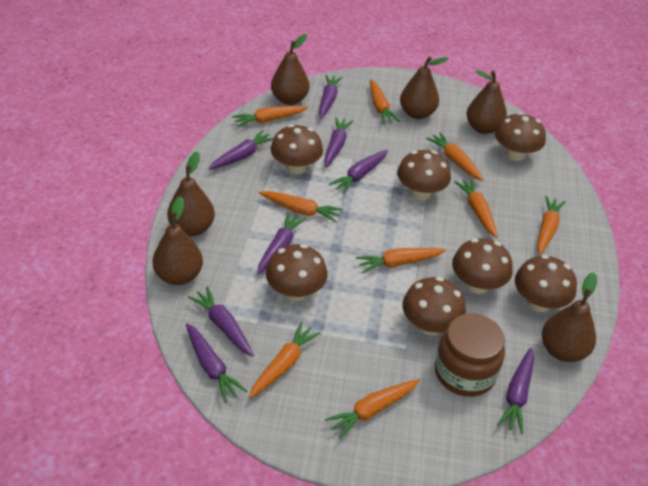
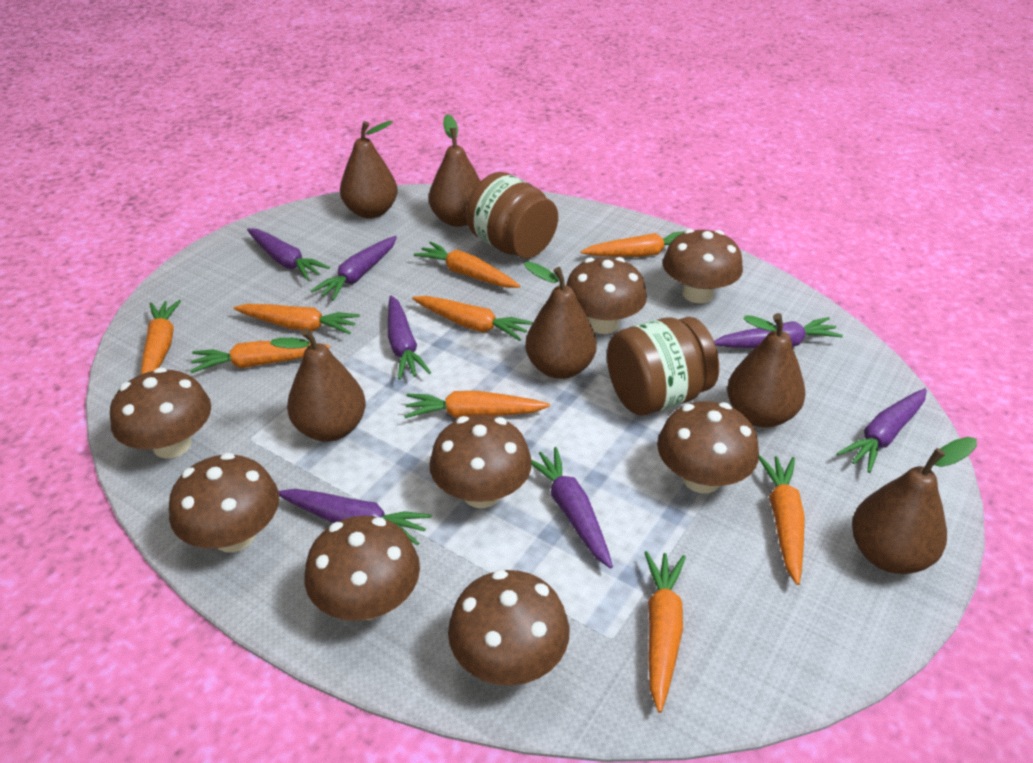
brown jar: [435,313,505,397] = 1 -> [466,172,558,258] [607,317,719,415] = 2
brown mushroom: [266,244,328,301] [271,124,323,174] [397,150,451,200] [403,277,466,335] [452,238,512,294] [495,112,546,161] [515,255,577,312] = 7 -> [110,367,211,459] [169,453,279,552] [305,516,420,621] [430,415,532,508] [448,570,569,685] [566,257,647,334] [657,401,759,493] [663,229,743,303] = 8
purple carrot: [186,323,247,403] [188,287,254,357] [209,130,273,170] [257,212,307,274] [319,74,343,119] [324,117,353,167] [329,150,388,194] [497,347,534,434] = 8 -> [247,228,330,281] [279,489,432,545] [310,236,397,301] [388,295,431,380] [531,447,613,568] [714,317,843,348] [837,389,927,473] = 7

